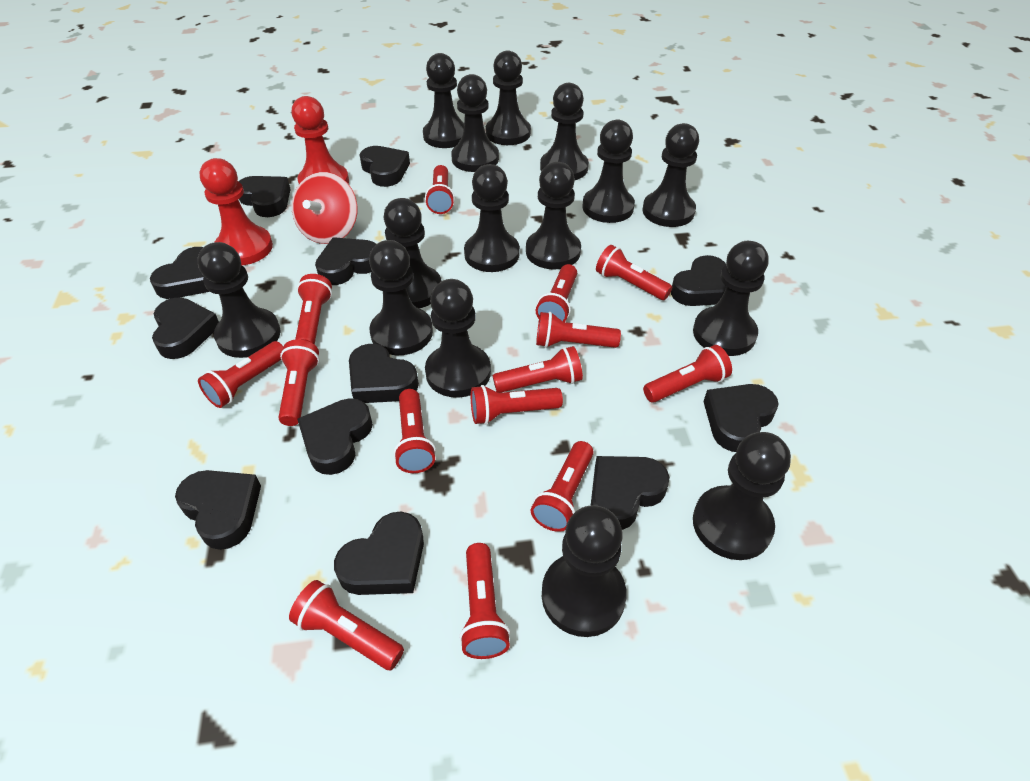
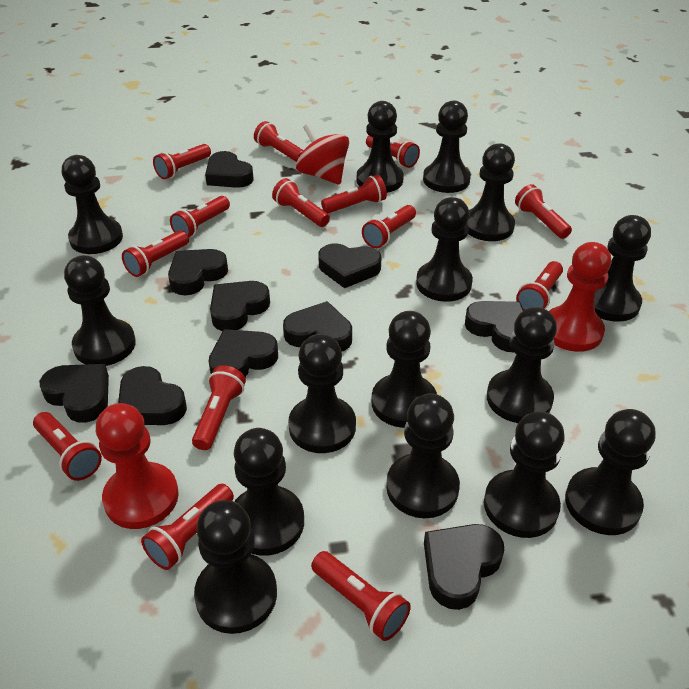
black heart: [150,247,209,299] [152,298,219,359] [175,470,261,550] [239,176,291,217] [297,398,373,475] [315,237,376,285] [334,512,424,595] [349,344,419,403] [360,146,410,187] [591,456,670,530] [671,255,727,306] [703,384,779,452] = 12 -> [40,364,109,423] [118,366,187,425] [168,249,228,295] [205,151,254,188] [208,329,278,377] [210,281,270,331] [283,301,352,351] [318,243,381,288] [424,524,504,610] [465,301,524,352] = 10

